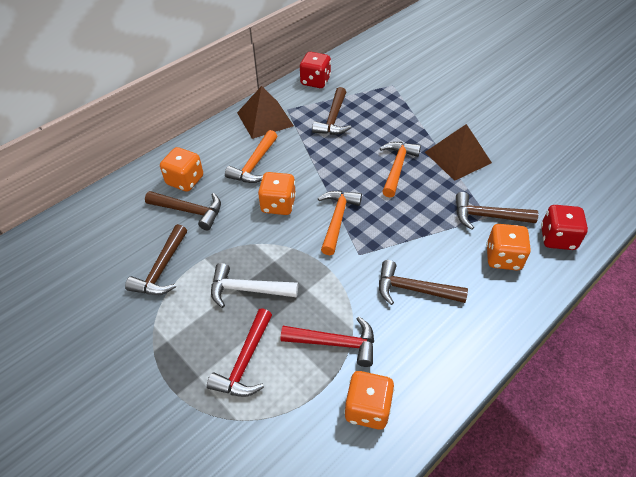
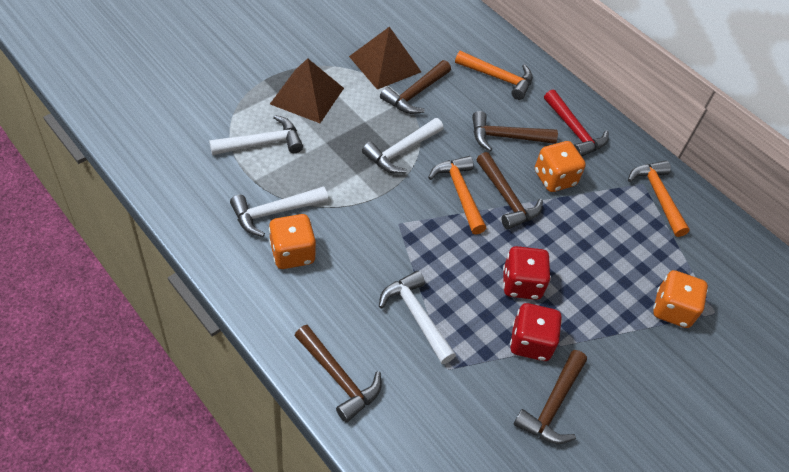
orange dice: [160,147,203,192] [258,172,296,215] [344,371,395,430] [486,224,531,270] = 4 -> [269,214,316,269] [535,141,586,192] [653,270,708,328] = 3
red hammer: [207,308,272,397] [281,316,374,367] = 2 -> [544,90,609,156] = 1
white hammer: [211,263,298,308] = 1 -> [209,115,303,155] [230,186,328,237] [362,118,444,174] [379,271,456,364] = 4

